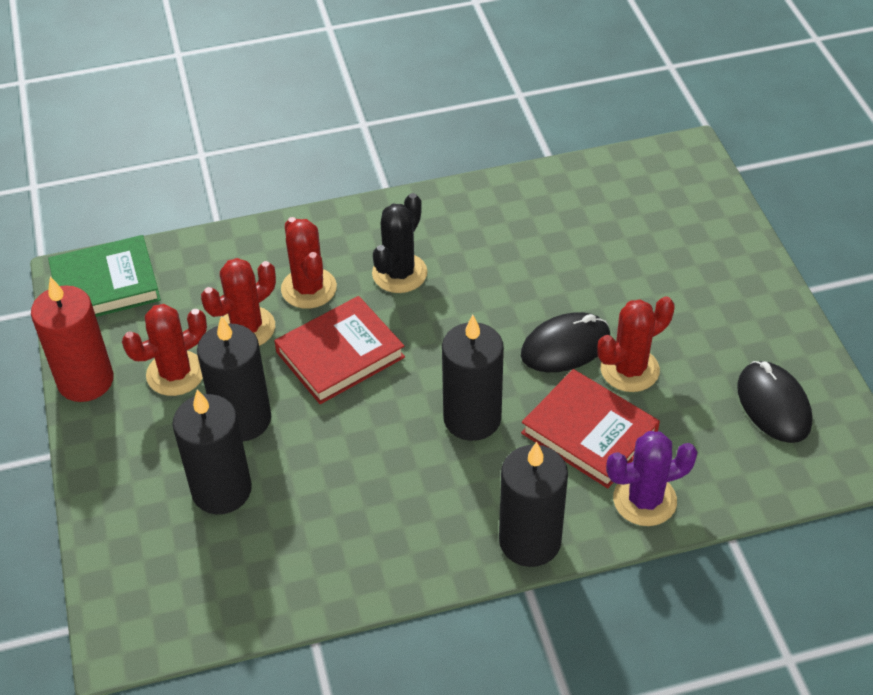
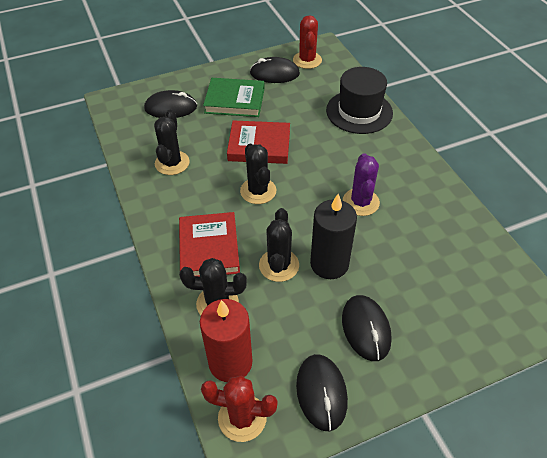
black cactus: [372,193,427,293] = 1 -> [154,110,190,175] [179,258,247,315] [240,144,276,204] [259,208,299,282] = 4
black candle: [172,389,252,514] [197,316,271,441] [442,315,504,441] [499,442,568,567] = 4 -> [310,194,357,279] = 1
black hat: none = 0 -> [326,67,393,134] = 1
black mouse: [521,312,610,372] [737,361,812,443] = 2 -> [144,90,197,118] [250,57,300,83] [296,354,348,431] [342,295,392,361] = 4
red cactus: [122,304,207,396] [201,258,276,346] [281,217,337,309] [598,296,675,392] = 4 -> [201,375,277,442] [293,15,322,69] = 2

